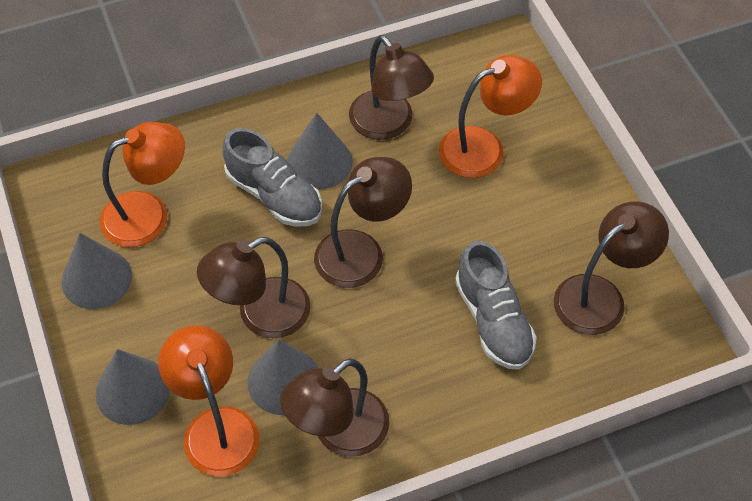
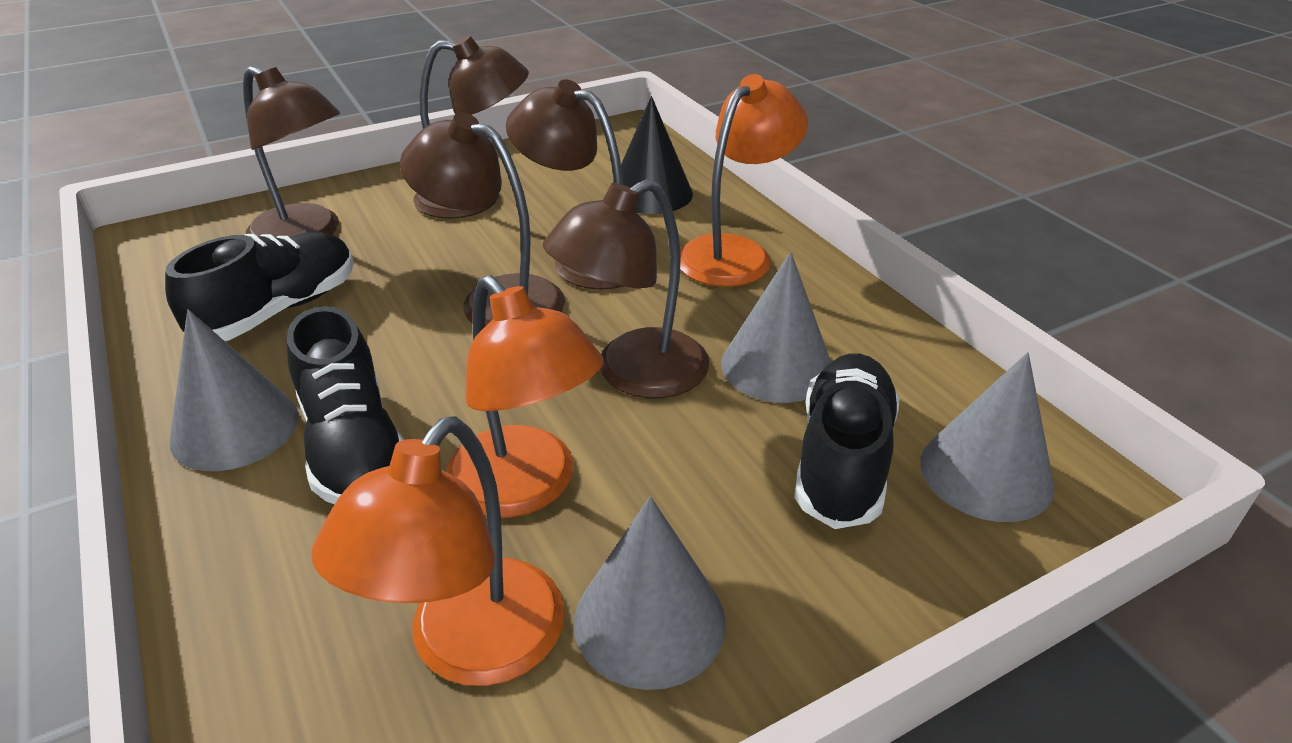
black cone: none = 0 -> [613,96,693,214] = 1
black shoe: none = 0 -> [165,232,354,341] [287,306,404,504] [795,354,900,529] = 3
grey shoe: [222,128,322,227] [455,241,537,370] = 2 -> none = 0

